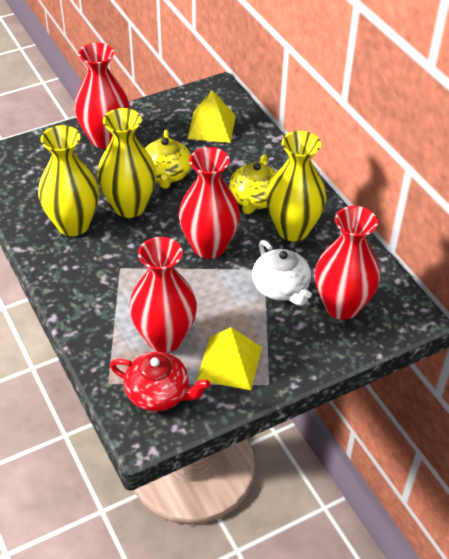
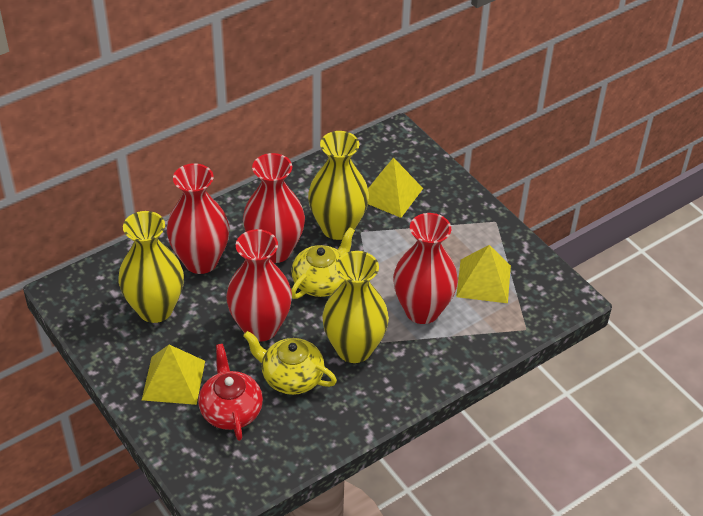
white teapot: [252,240,312,306] = 1 -> none = 0
yellow pyramid: [187,90,236,143] [197,327,262,390] = 2 -> [142,345,205,405] [368,158,423,218] [456,245,511,303] = 3

